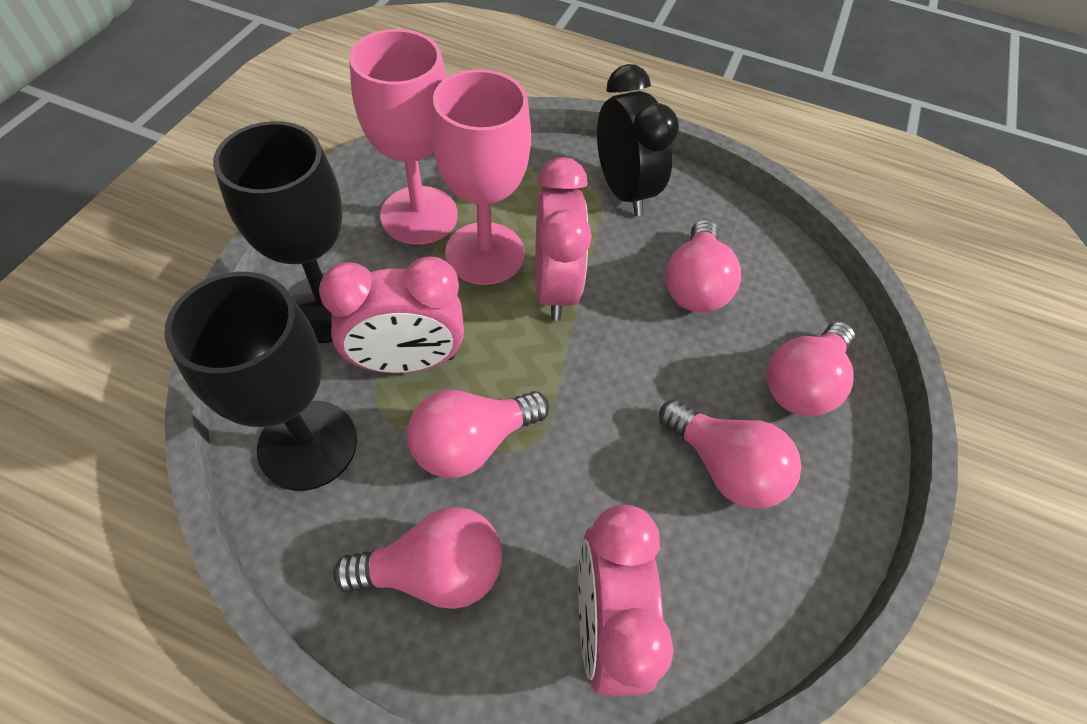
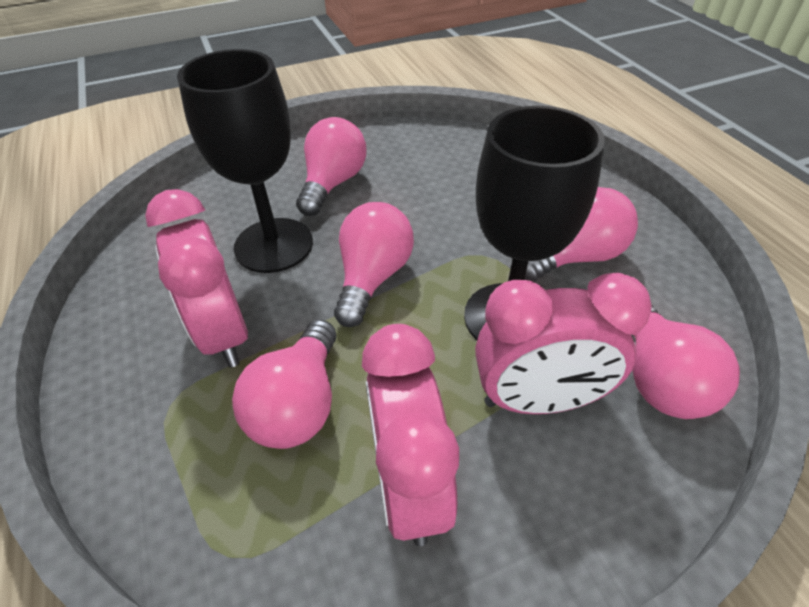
black clock: [597,64,679,216] = 1 -> none = 0
pink goblet: [349,29,458,245] [431,69,531,285] = 2 -> none = 0

